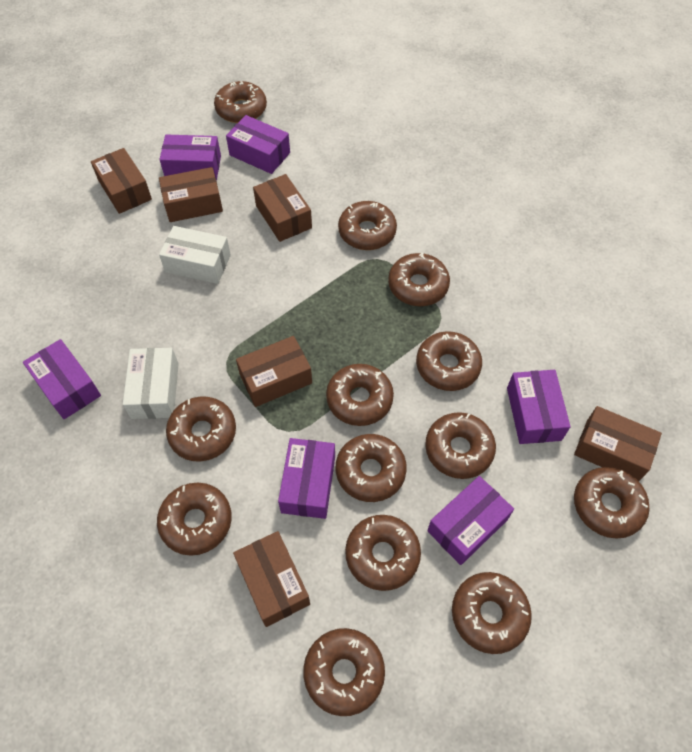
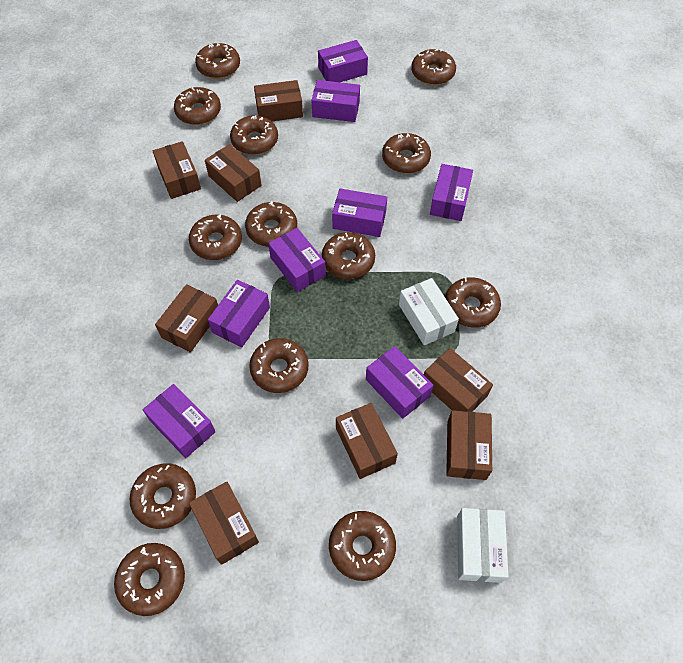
brown box: [91,148,152,214] [159,167,223,222] [233,531,310,627] [236,336,312,407] [253,174,312,242] [574,406,662,481] = 6 -> [153,141,201,199] [155,284,218,353] [189,482,259,565] [205,144,262,202] [254,80,303,121] [336,403,398,479] [424,348,493,412] [446,410,492,480] = 8
purple box: [23,339,101,419] [159,134,221,180] [226,115,290,174] [278,438,335,519] [427,476,514,565] [507,370,571,444] = 6 -> [143,384,216,458] [208,280,270,347] [268,228,326,292] [312,80,360,122] [318,40,368,82] [332,188,387,237] [366,346,433,419] [430,164,473,221] = 8

